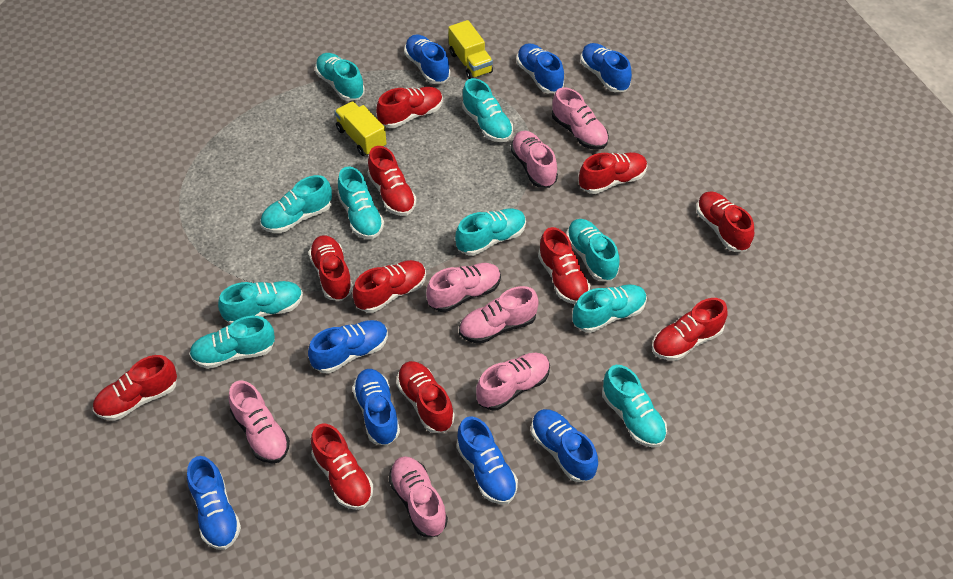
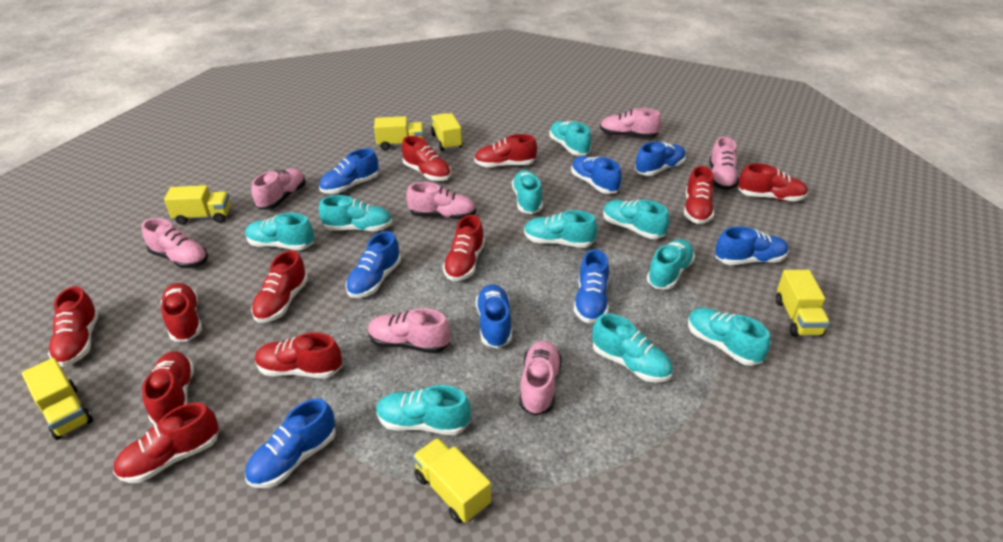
yellow truck: [334,101,387,156] [448,20,493,79] = 2 -> [22,358,93,440] [164,185,231,225] [374,116,424,151] [413,438,491,523] [431,113,462,151] [776,270,830,337] = 6

